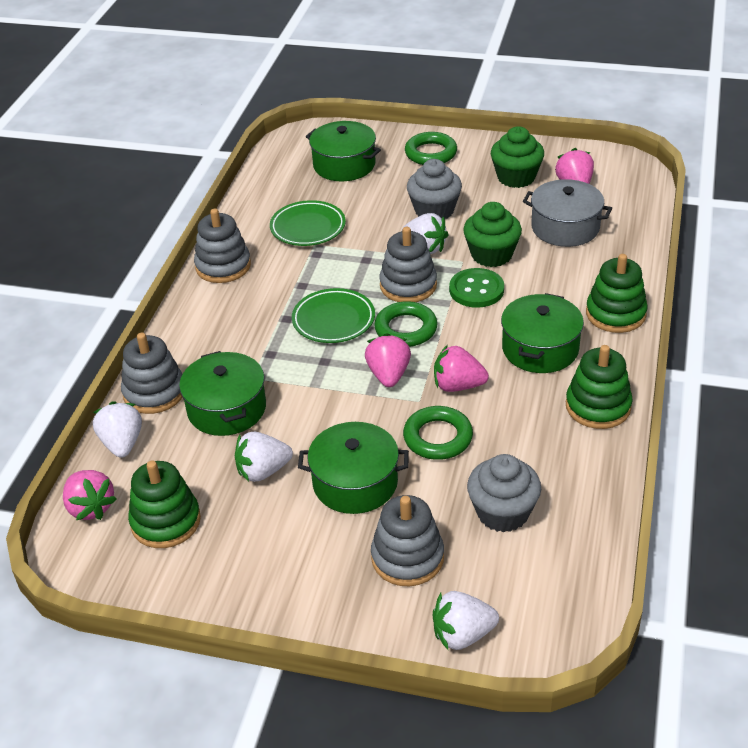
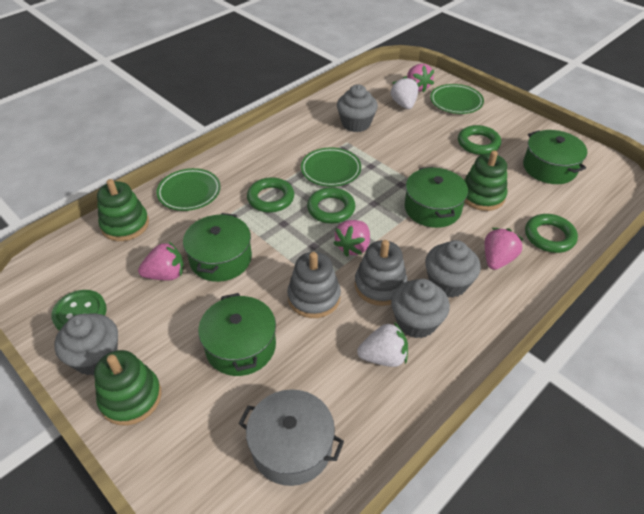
green cupcake: [463,202,522,267] [491,126,544,188] = 2 -> none = 0
green plate: [270,200,346,246] [292,288,375,343] = 2 -> [156,168,221,211] [301,147,361,187] [430,84,484,114] = 3
green ring: [374,301,438,347] [403,406,473,460] [405,132,457,165] = 3 -> [247,177,294,212] [307,187,355,224] [458,125,501,155] [525,214,578,253] = 4
grey cupcake: [407,159,462,219] [467,454,541,532] = 2 -> [54,313,118,375] [337,84,378,132] [391,279,450,338] [425,240,481,298] = 4
grey stacking toy: [121,333,182,414] [194,209,251,283] [371,495,444,586] [379,227,437,302] = 4 -> [287,252,341,318] [355,240,407,306] = 2
white strawberry: [93,401,142,458] [235,432,293,482] [402,213,449,254] [433,591,499,650] = 4 -> [357,322,408,367] [390,76,418,109] = 2

